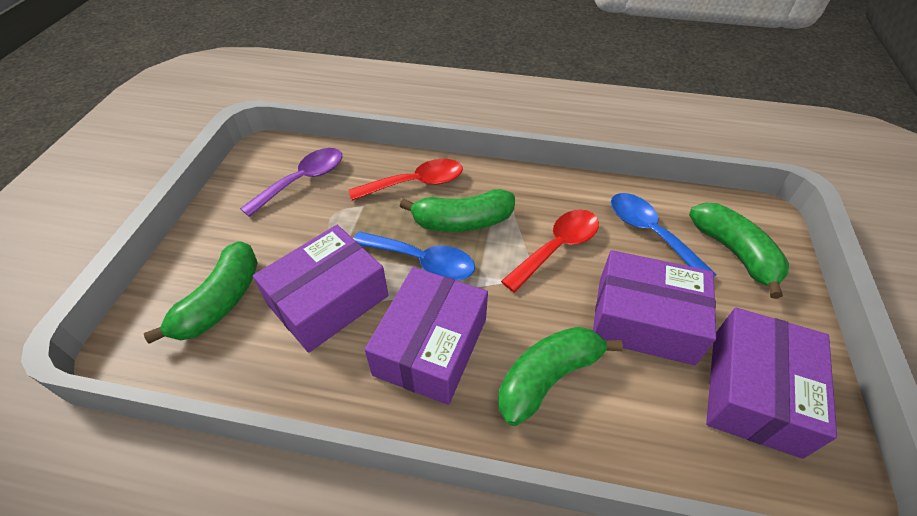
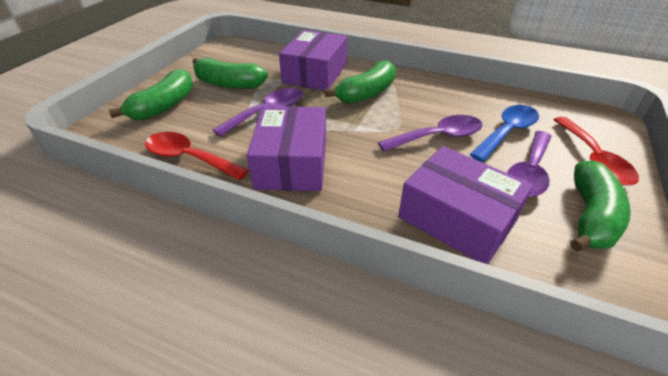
blue spoon: [353,231,475,281] [611,193,717,277] = 2 -> [470,105,539,162] = 1
purple box: [253,225,388,353] [365,267,488,405] [593,250,716,365] [706,307,837,459] = 4 -> [247,106,326,191] [279,30,347,90] [398,146,533,264] = 3
purple spoon: [240,148,342,217] = 1 -> [213,88,303,137] [378,115,482,152] [507,131,552,197] = 3

